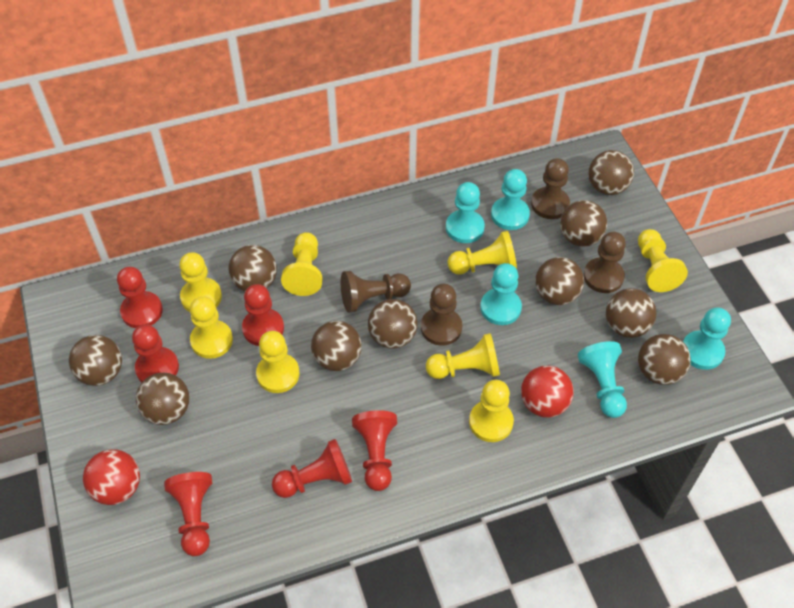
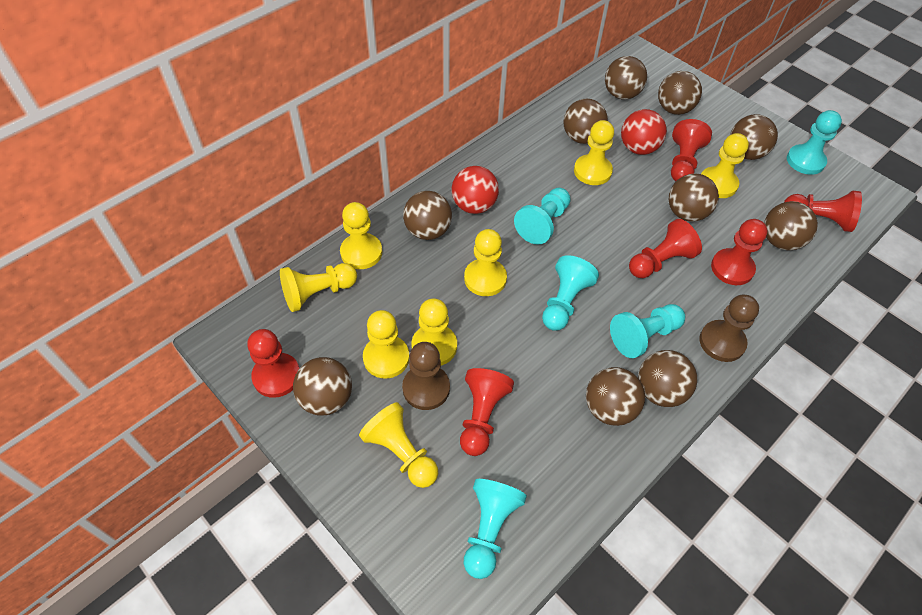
brown pawn: [341,271,411,312] [421,284,462,346] [531,158,570,219] [583,232,626,293] = 4 -> [402,342,450,410] [699,295,759,362] = 2

